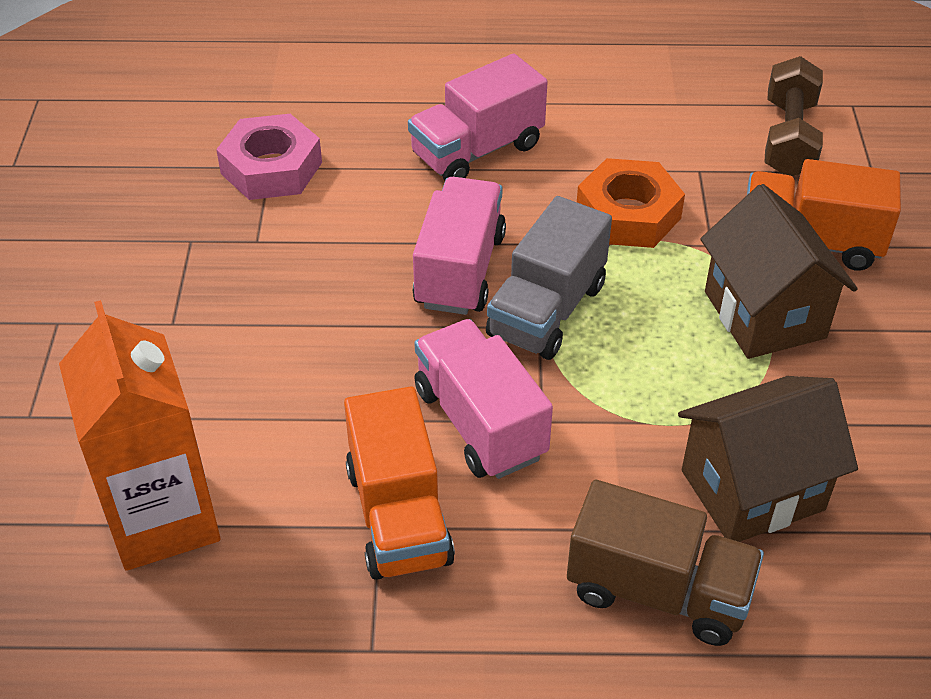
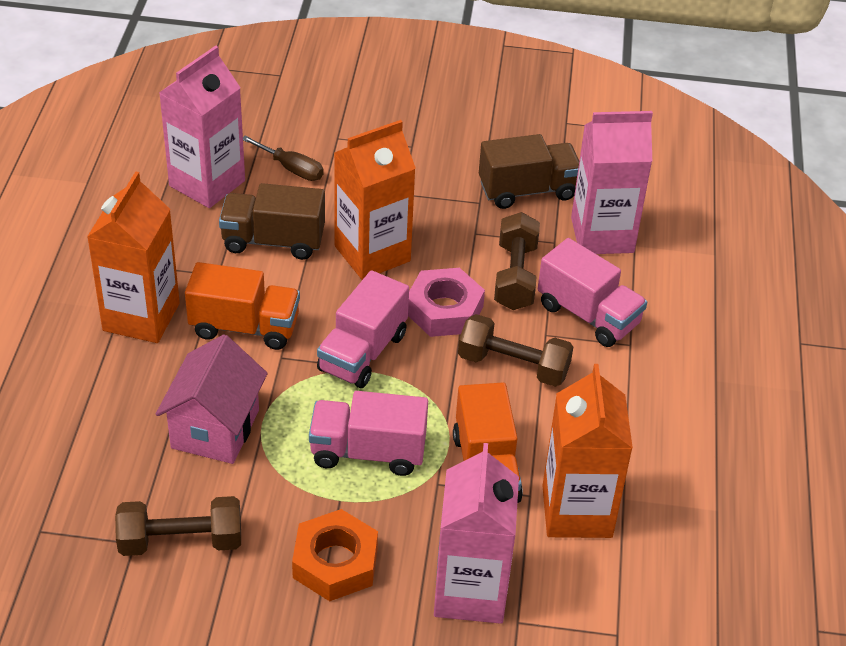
brown dumbbell: [764,56,823,176] = 1 -> [115,496,241,556] [458,314,573,387] [494,212,540,310] = 3
brown house: [678,376,858,542] [700,184,858,359] = 2 -> none = 0
brown screwdriver: none = 0 -> [243,136,324,181] = 1
brown truck: [567,480,764,646] = 1 -> [219,183,325,260] [479,134,579,209] = 2
grey truck: [486,196,612,360] = 1 -> none = 0
orange carton: [59,300,220,571] = 1 -> [87,171,180,343] [334,120,416,280] [542,364,633,538] = 3
pink carton: none = 0 -> [159,46,245,208] [434,443,519,624] [571,111,653,254] = 3
pink house: none = 0 -> [156,335,268,464] = 1

